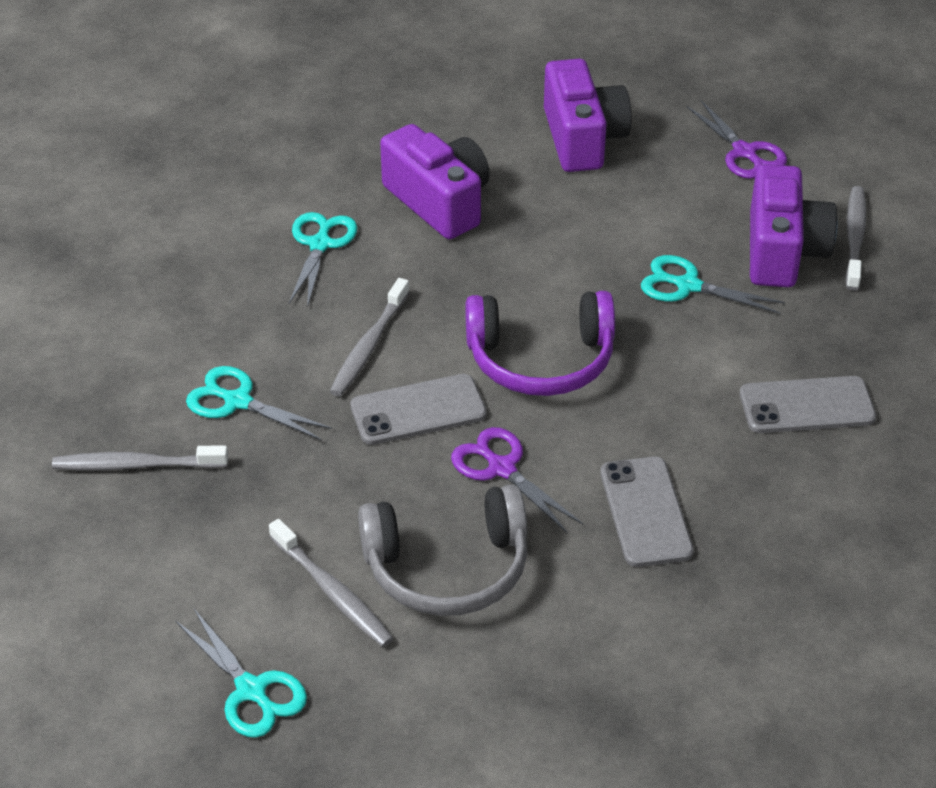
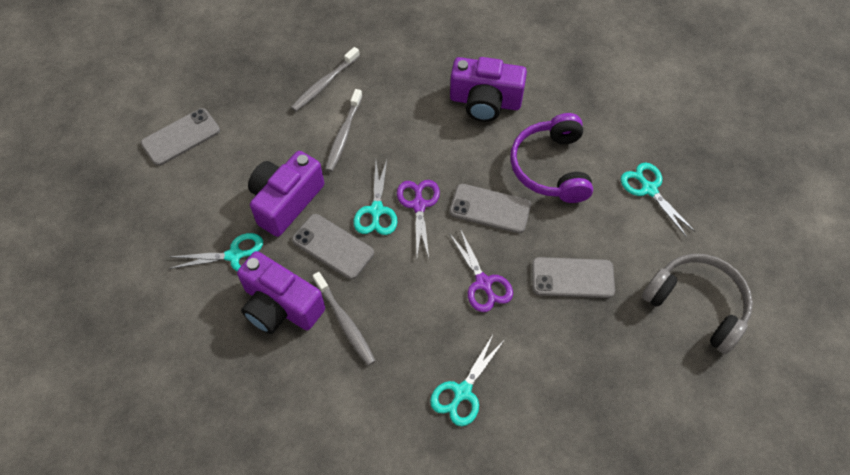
grey phone: [350,374,487,445] [600,457,694,567] [740,376,876,433] = 3 -> [141,108,220,166] [292,214,374,279] [450,184,531,233] [532,257,615,298] = 4
grey toothbrush: [52,445,228,470] [269,519,394,647] [329,278,409,397] [845,186,866,291] = 4 -> [291,47,360,111] [313,272,376,366] [325,89,362,172] = 3

